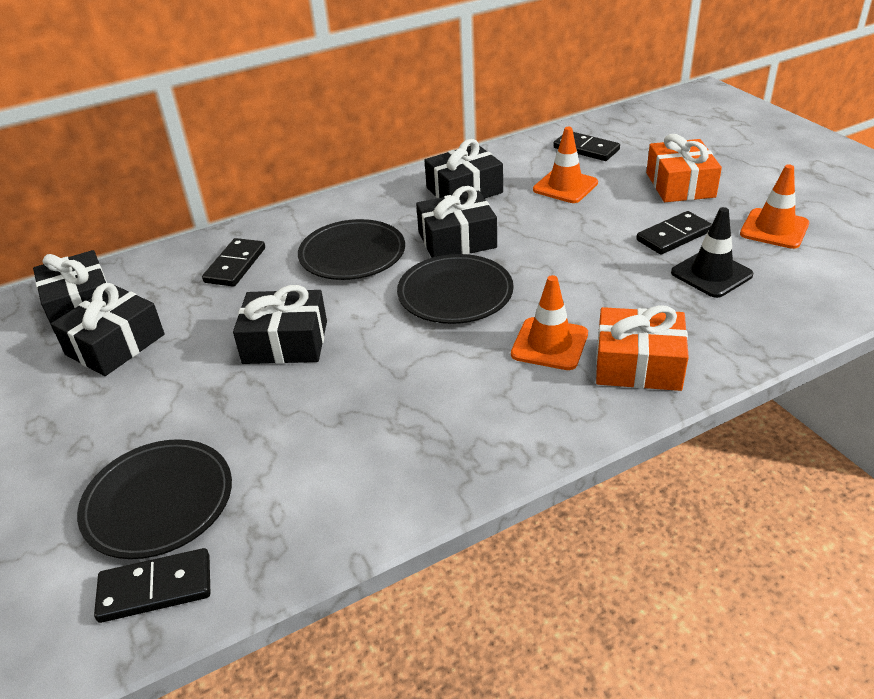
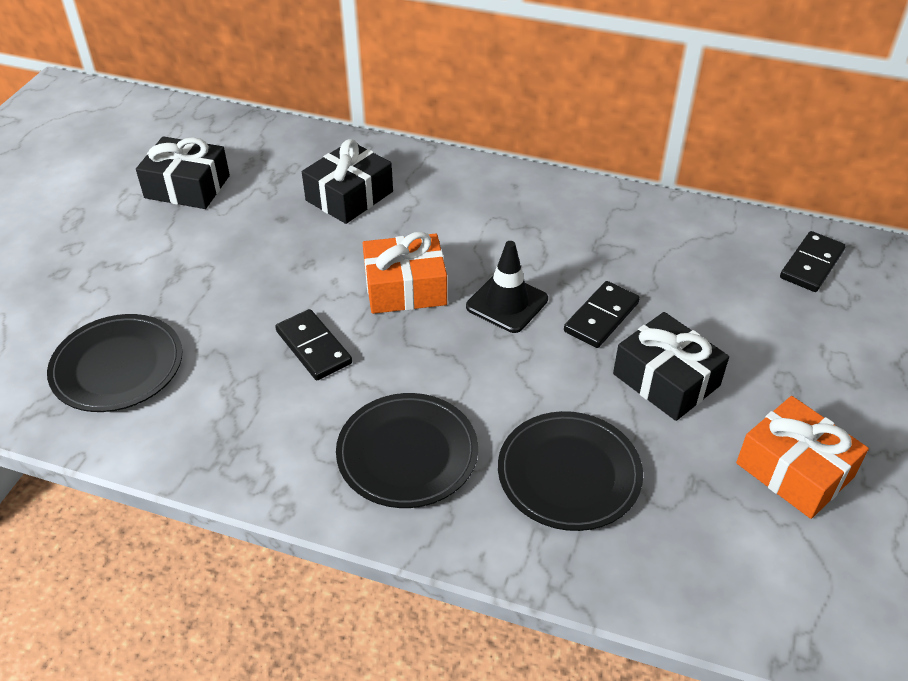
black domino: [94,548,210,623] [202,238,265,287] [553,132,620,161] [636,211,712,254] = 4 -> [275,309,352,380] [564,281,640,348] [780,231,846,292] = 3
black gift: [33,250,107,333] [51,283,165,376] [233,285,327,364] [416,186,497,258] [425,139,503,199] = 5 -> [136,136,230,209] [302,139,393,224] [613,312,729,421] = 3
orange traffic cone: [511,275,588,370] [533,127,598,203] [740,164,809,249] = 3 -> none = 0

